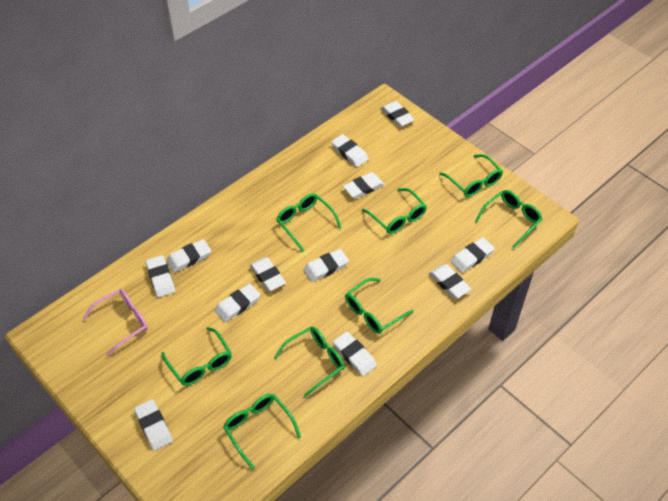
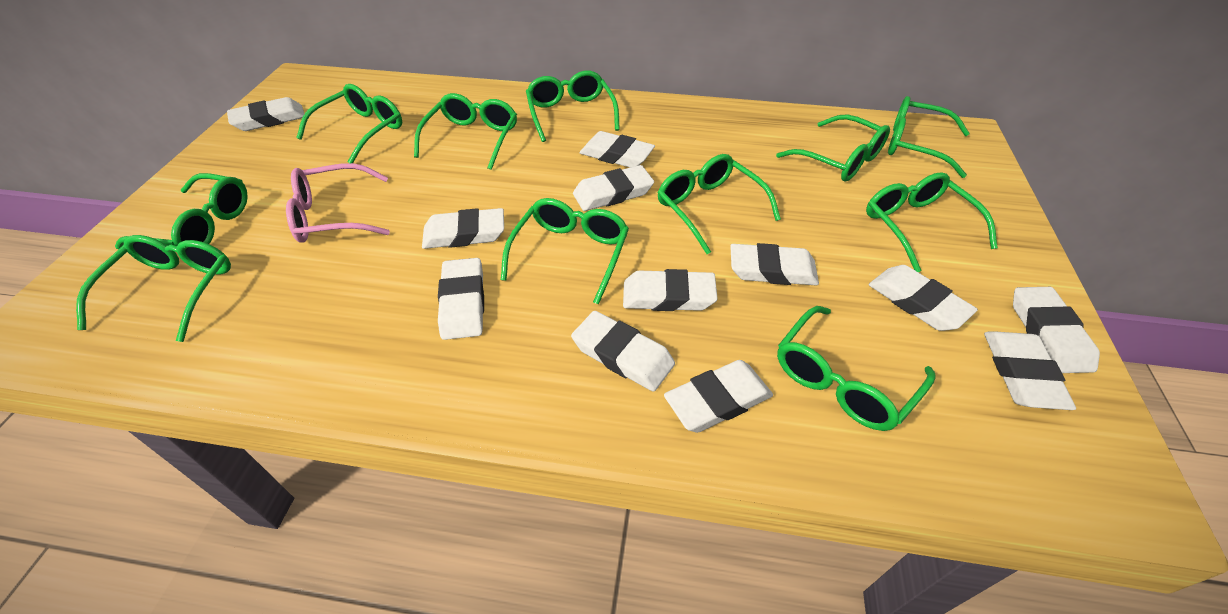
green glasses: [161,327,232,386] [223,394,301,470] [274,327,345,397] [276,193,342,252] [345,278,414,334] [362,188,427,234] [439,154,503,197] [475,190,542,249] = 8 -> [76,235,231,342] [115,173,248,249] [296,84,402,163] [414,93,517,170] [501,198,629,305] [526,71,620,142] [658,154,781,254] [776,114,890,181] [777,306,935,431] [866,172,998,272] [888,96,970,178] = 11

